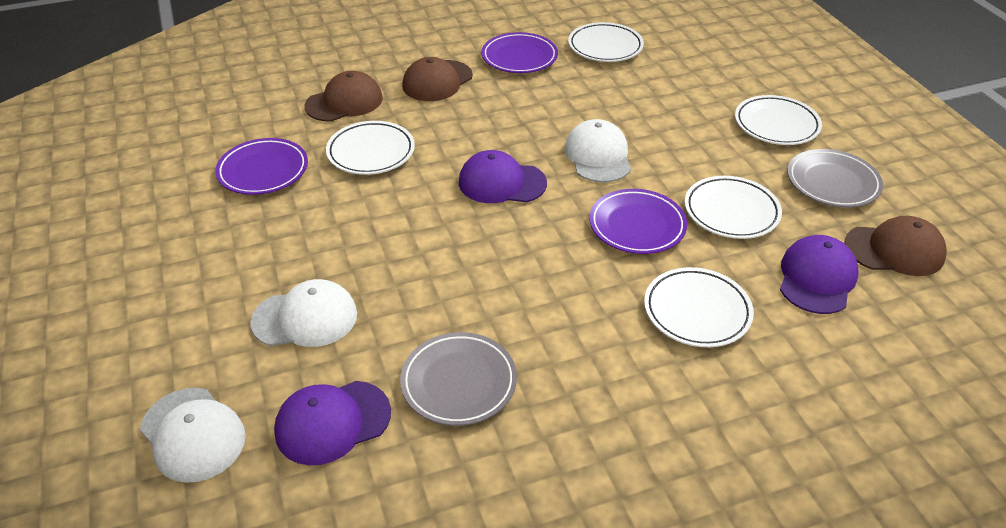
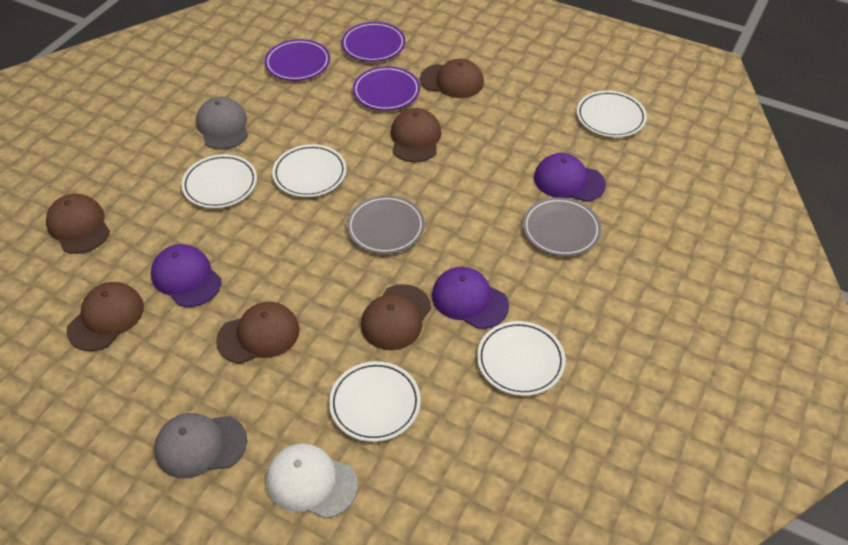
brown cap: [305,71,383,122] [402,57,473,101] [844,216,947,276] = 3 -> [46,194,110,254] [66,282,144,351] [216,302,300,364] [361,284,431,350] [390,108,441,162] [420,59,484,98] = 6
grey cap: none = 0 -> [154,413,247,478] [196,97,248,149] = 2
white cap: [140,388,246,483] [250,279,357,347] [564,119,631,182] = 3 -> [266,443,358,519] = 1

